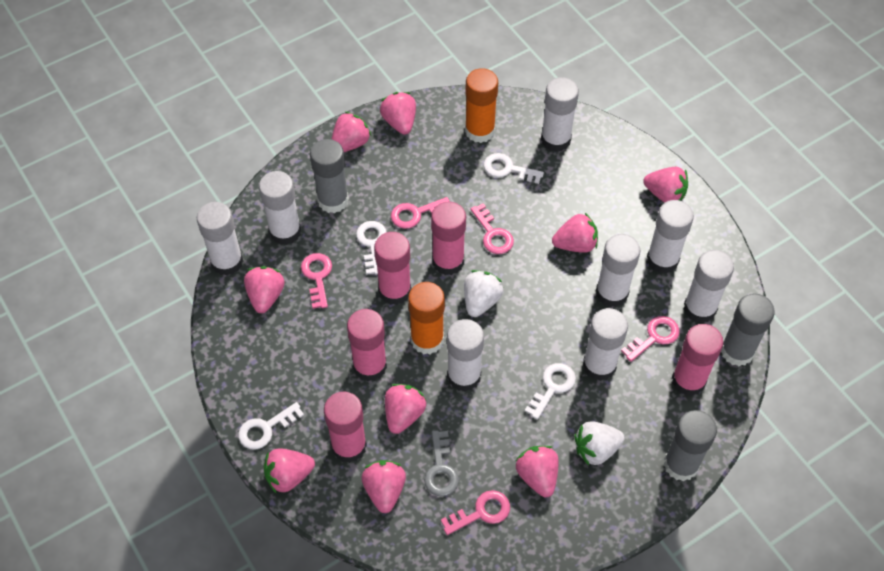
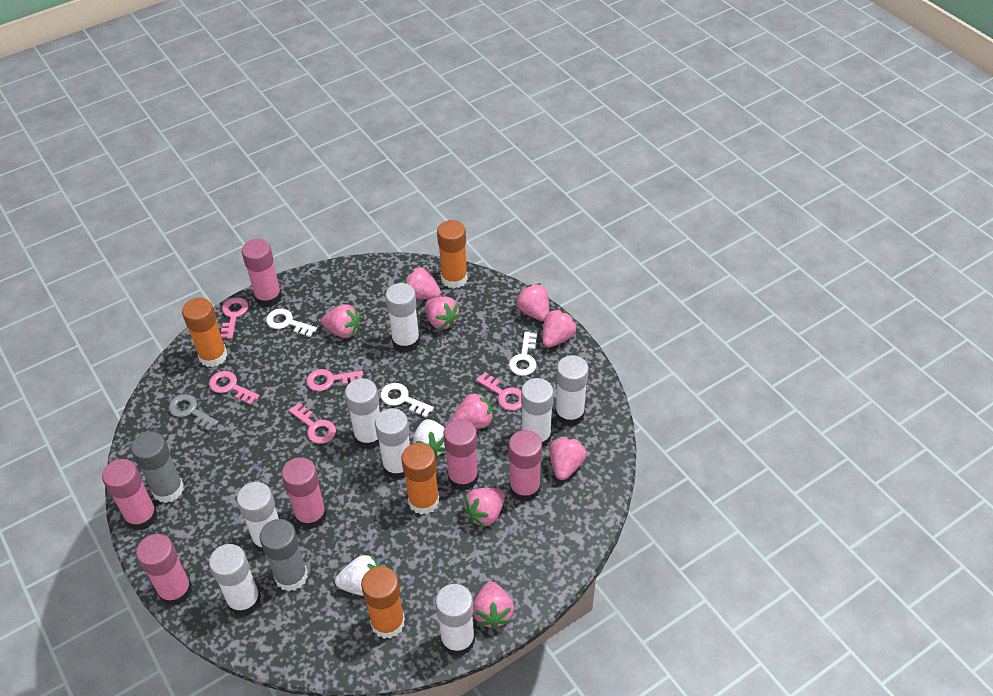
grey glue stick: [310,139,349,213] [664,410,717,481] [721,294,775,366] = 3 -> [131,431,184,503] [260,519,308,591] = 2
orange glue stick: [408,282,445,355] [465,68,498,143] = 2 -> [182,298,227,367] [361,566,405,639] [401,443,439,515] [437,220,468,288] = 4
pink glue stick: [324,392,367,463] [347,309,387,381] [374,232,411,305] [431,202,466,275] [672,324,723,396] = 5 -> [102,459,158,530] [136,534,192,606] [242,239,282,307] [282,457,327,529] [443,419,479,491] [509,430,542,502] = 6
white key: [238,402,304,449] [356,221,387,275] [484,153,544,184] [525,363,576,420] = 4 -> [266,309,317,337] [381,383,434,417] [509,332,537,376] = 3

